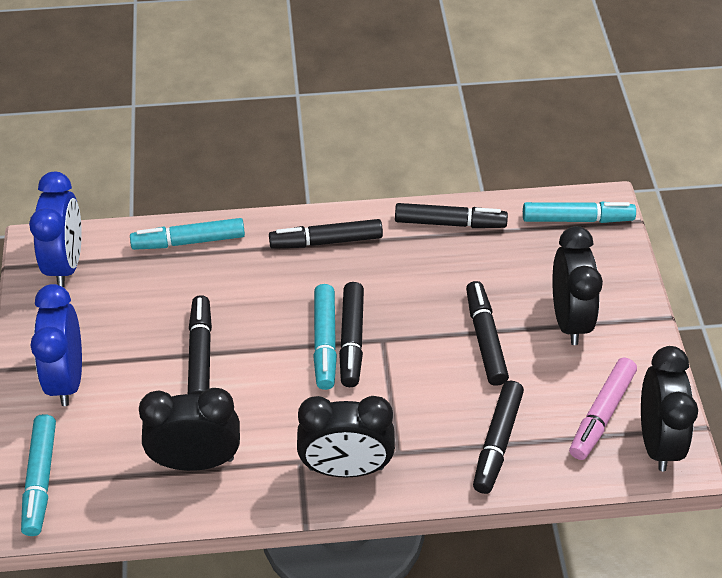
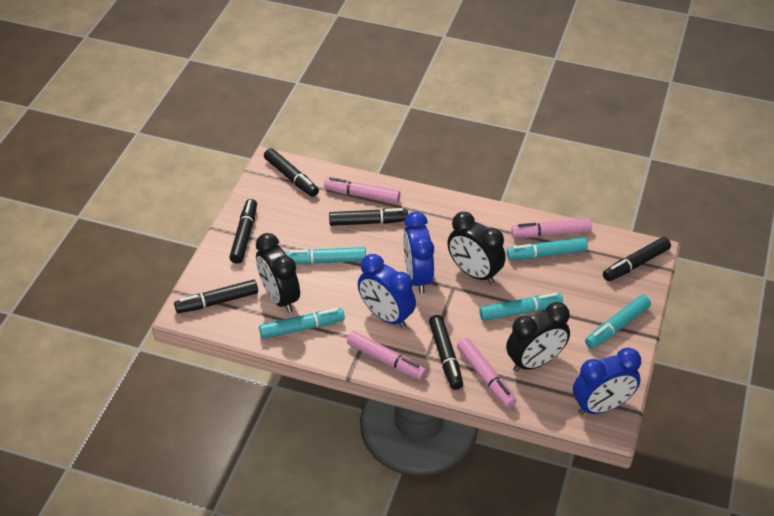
black clock: [139,388,240,471] [297,396,395,477] [552,226,603,345] [641,346,698,471] = 4 -> [256,233,300,313] [447,212,506,284] [506,302,570,372] = 3
blue clock: [29,172,82,287] [30,284,82,406] = 2 -> [358,254,416,328] [403,211,434,294] [573,348,641,415] = 3
pink marker: [569,358,637,460] = 1 -> [324,177,400,204] [347,331,426,380] [457,338,516,408] [511,219,592,238] = 4
turquoise marker: [21,414,56,536] [130,218,245,250] [313,284,337,390] [523,202,636,223] = 4 -> [259,308,345,339] [285,247,366,265] [479,293,563,321] [507,238,588,260] [585,295,651,349] = 5

